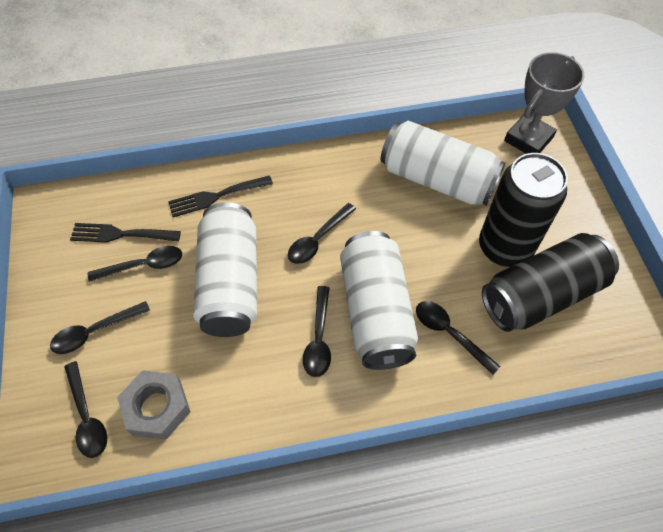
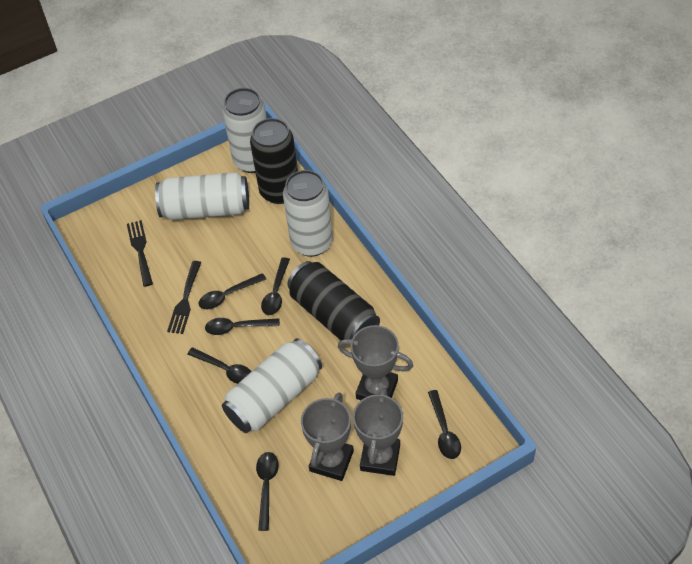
grey nut: [117,370,191,440] = 1 -> none = 0
grey trophy: [504,52,585,154] = 1 -> [301,393,354,481] [338,325,413,400] [353,388,403,476] = 3
white can: [193,202,257,337] [340,231,418,370] [381,121,506,206] = 3 -> [155,172,249,220] [222,88,267,173] [222,338,322,433] [283,170,333,257] = 4

